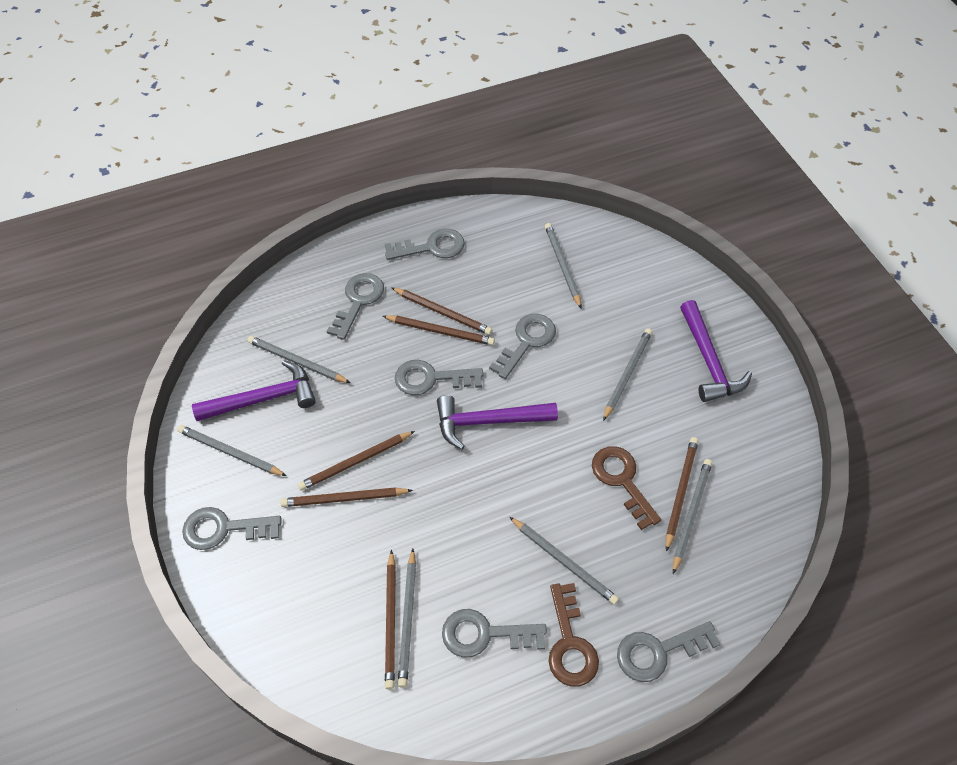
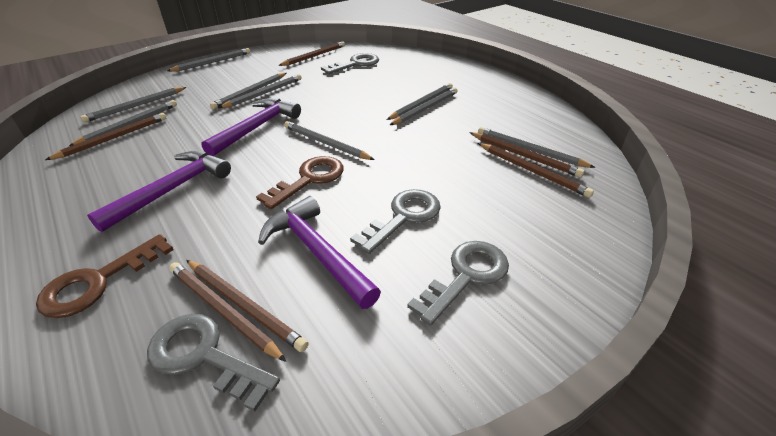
grey key: [182,507,281,550] [326,273,384,340] [385,229,465,260] [395,360,483,395] [442,609,547,658] [489,314,556,379] [617,621,720,682] = 7 -> [147,314,280,412] [321,53,379,74] [350,189,441,254] [407,241,509,326] = 4
grey pencil: [177,425,287,476] [248,336,351,383] [398,549,416,688] [510,517,619,605] [545,223,582,308] [603,328,652,421] [673,459,712,574] = 7 -> [69,100,177,146] [80,87,186,123] [167,48,250,71] [210,73,286,109] [219,74,302,108] [284,121,375,160] [387,83,453,120] [390,88,458,125] [478,127,595,168] = 9

